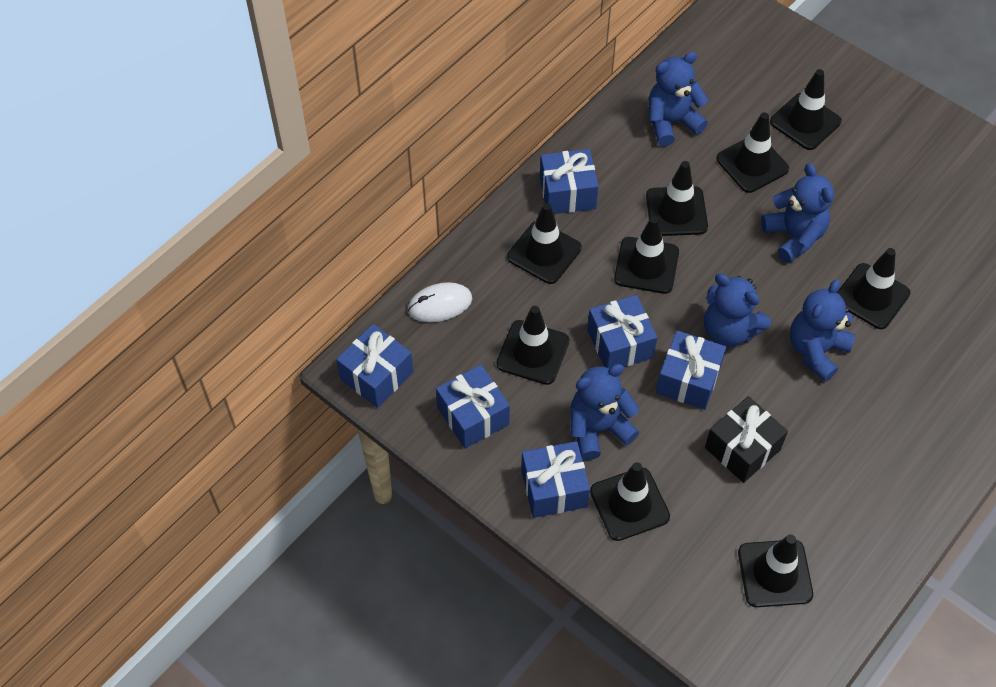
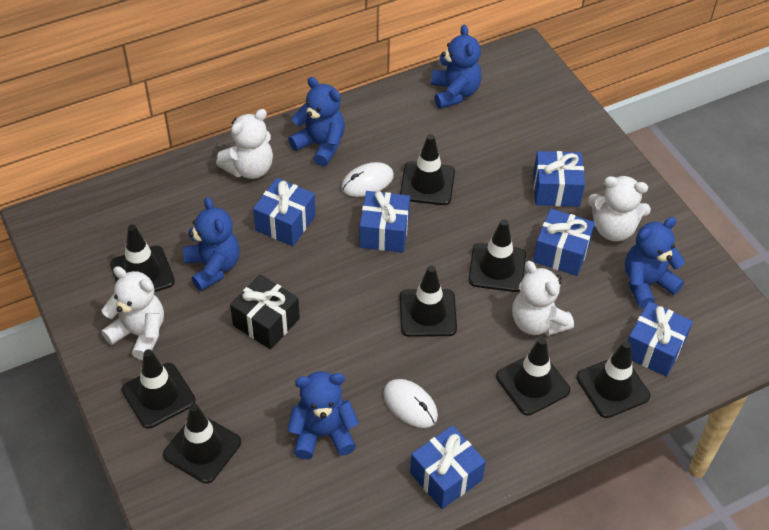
black traffic cone: [496,306,569,385] [507,203,582,284] [590,462,670,541] [614,216,679,294] [646,161,708,236] [716,112,789,193] [738,534,813,607] [770,69,842,150] [837,248,910,329] = 9 -> [110,224,175,292] [122,349,196,429] [163,404,241,483] [400,134,455,205] [400,265,457,337] [468,219,526,292] [496,337,570,416] [576,341,650,418] = 8
white mouse: [408,282,472,322] = 1 -> [341,162,394,197] [384,379,438,428] = 2
white teddy bear: none = 0 -> [101,266,164,360] [216,109,273,179] [512,261,574,336] [588,176,651,241] = 4

